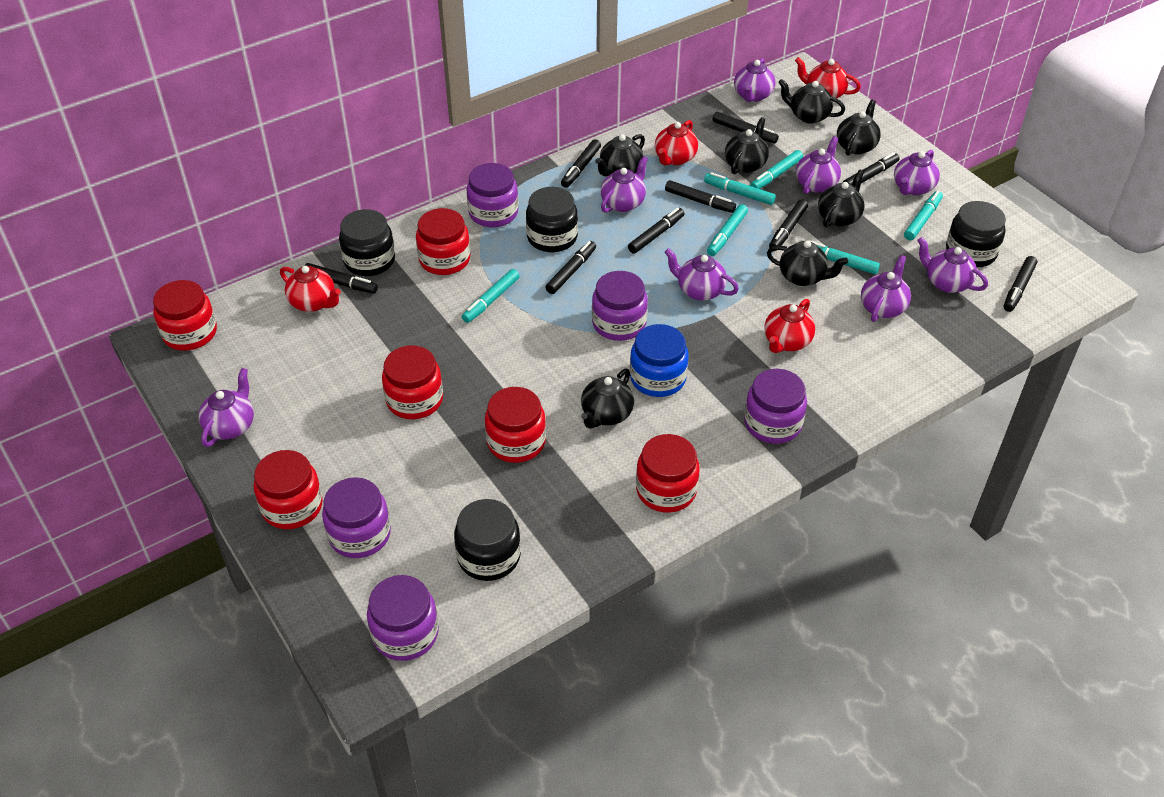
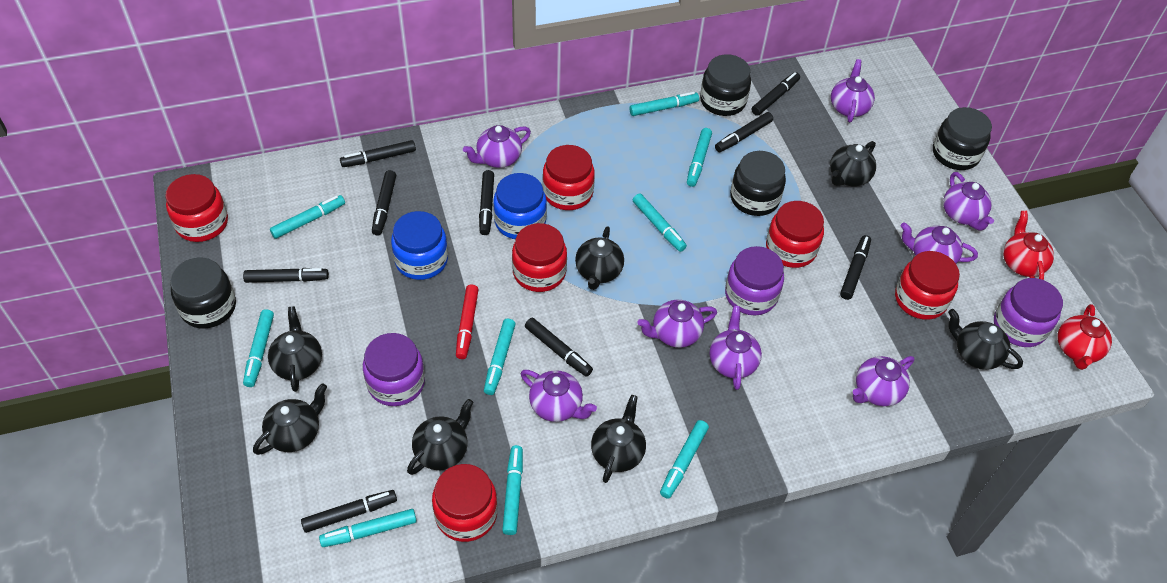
blue jar: [630,324,689,397] = 1 -> [391,211,448,280] [493,173,547,239] = 2
purple jar: [322,477,391,558] [367,575,439,661] [467,163,519,228] [592,271,648,341] [744,369,807,444] = 5 -> [363,333,425,406] [725,246,784,315] [994,278,1063,347] = 3
red marker: none = 0 -> [456,284,479,359] = 1
red teapot: [280,266,341,312] [655,120,698,165] [764,299,815,353] [795,57,861,98] = 4 -> [1003,211,1054,280] [1057,304,1112,370] = 2
turquoise marker: [462,269,519,323] [704,172,776,205] [707,204,748,256] [750,150,803,189] [810,241,880,274] [904,191,943,240] = 6 -> [243,309,274,387] [270,195,345,239] [319,509,417,547] [484,319,516,395] [502,445,523,535] [630,92,699,116] [633,193,687,252] [660,420,709,499] [687,128,712,187] = 9

